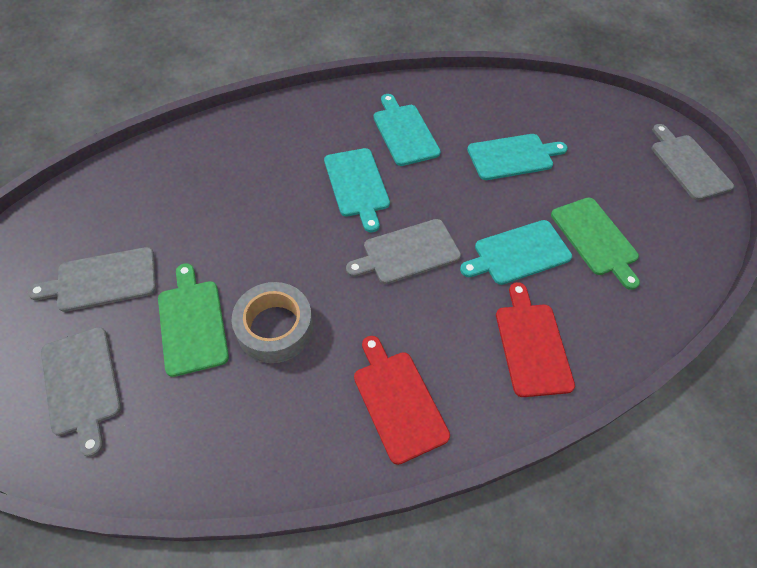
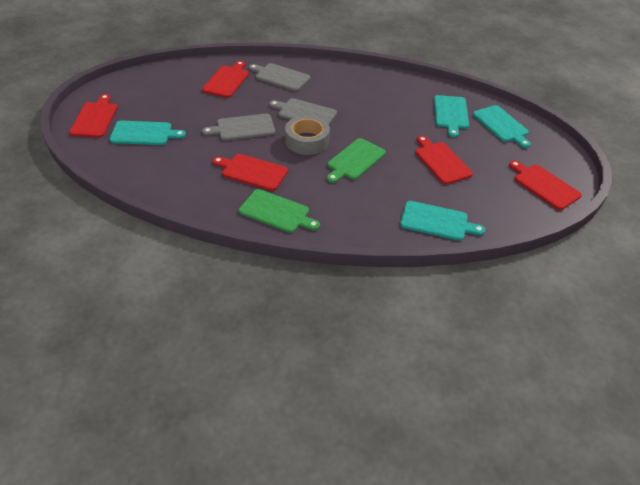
grey cutting board: [27,247,156,312] [41,327,121,457] [346,219,461,284] [652,124,734,200] = 4 -> [202,114,275,141] [249,63,310,91] [269,98,337,125] = 3
red cutting board: [354,336,450,465] [496,282,575,397] = 2 -> [69,94,117,138] [202,61,249,98] [212,154,288,191] [415,136,473,184] [509,160,582,210] = 5

